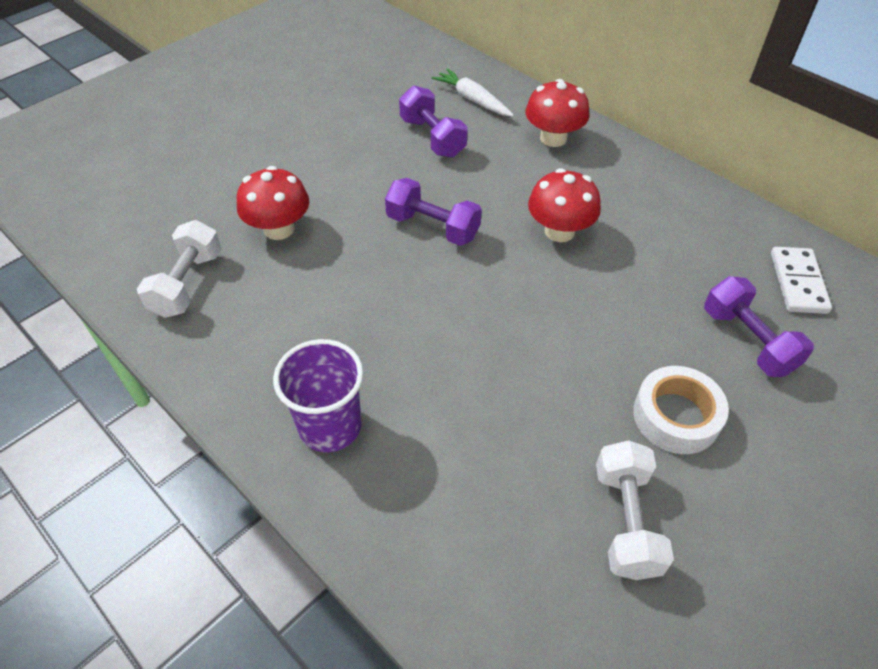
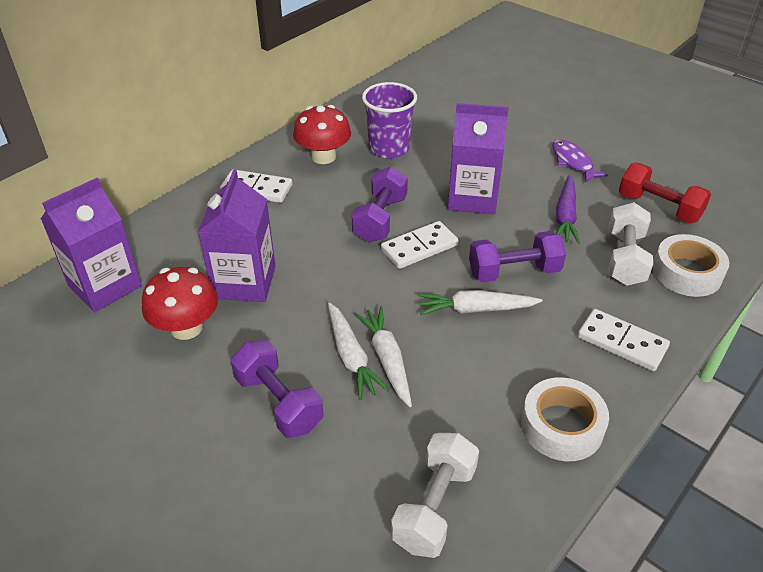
purple carrot: none = 0 -> [556,175,580,244] = 1
purple carton: none = 0 -> [41,178,142,312] [198,169,276,302] [448,103,509,214] = 3
purple fish: none = 0 -> [552,140,608,183] = 1
red dumbbell: none = 0 -> [619,163,711,223] = 1
red mushroom: [237,166,309,240] [525,79,589,147] [528,168,601,242] = 3 -> [142,267,218,340] [293,105,351,164] = 2
white carrot: [432,68,514,117] = 1 -> [328,303,389,400] [355,307,412,407] [418,290,542,315] = 3
white domino: [771,247,832,314] = 1 -> [220,169,292,203] [381,221,459,269] [578,309,670,371] = 3
white tape: [633,366,729,454] = 1 -> [521,377,609,461] [652,234,729,297] = 2

